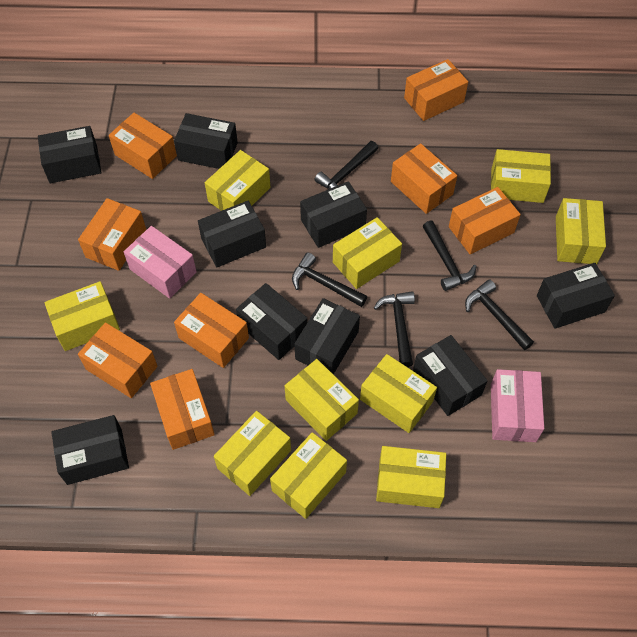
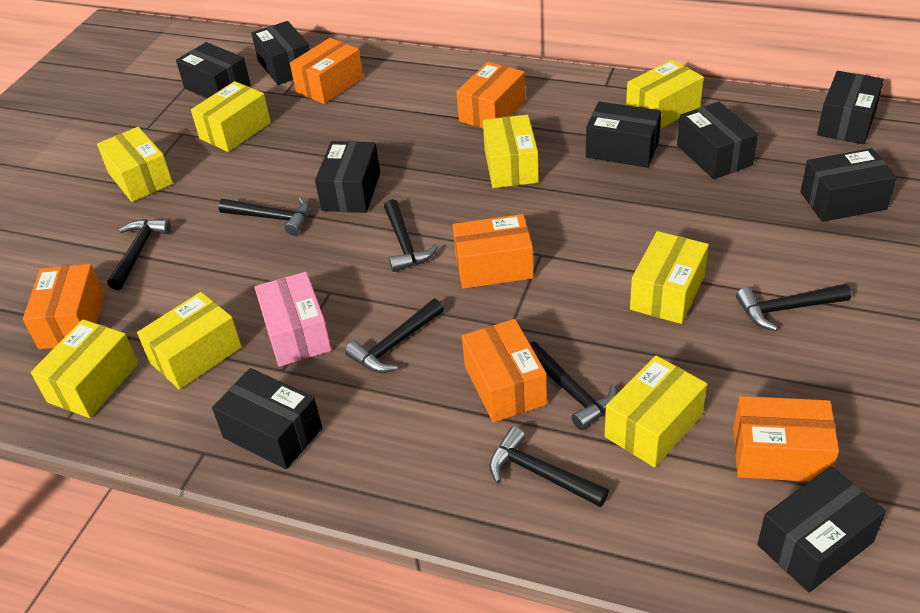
black hammer: [292,253,367,307] [315,141,378,189] [374,291,415,367] [423,220,477,291] [465,279,534,350] = 5 -> [107,219,171,290] [219,197,309,235] [345,299,444,373] [384,199,438,272] [489,427,609,507] [530,342,617,430] [736,284,851,331] = 7
orange box: [78,198,146,271] [78,322,158,398] [109,113,177,179] [150,369,215,450] [174,293,249,368] [391,143,457,214] [404,59,468,121] [449,187,521,254] = 8 -> [23,264,104,349] [290,38,363,104] [453,214,534,289] [456,62,525,128] [462,319,547,422] [733,396,839,482] = 6
pink box: [124,226,196,299] [491,369,544,442] = 2 -> [254,272,332,367] = 1
yellow box: [44,281,120,351] [205,150,271,211] [214,411,291,496] [270,432,347,519] [285,359,359,441] [333,217,402,289] [360,354,437,433] [376,446,446,508] [491,149,551,203] [556,198,606,264] = 10 -> [31,319,139,418] [97,127,173,202] [137,292,242,390] [191,81,271,152] [483,115,539,188] [604,355,707,467] [626,60,704,129] [630,231,709,324] = 8

